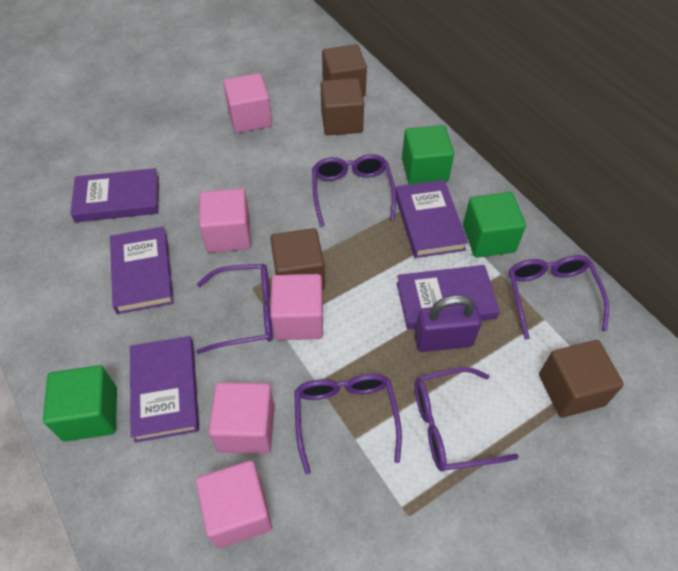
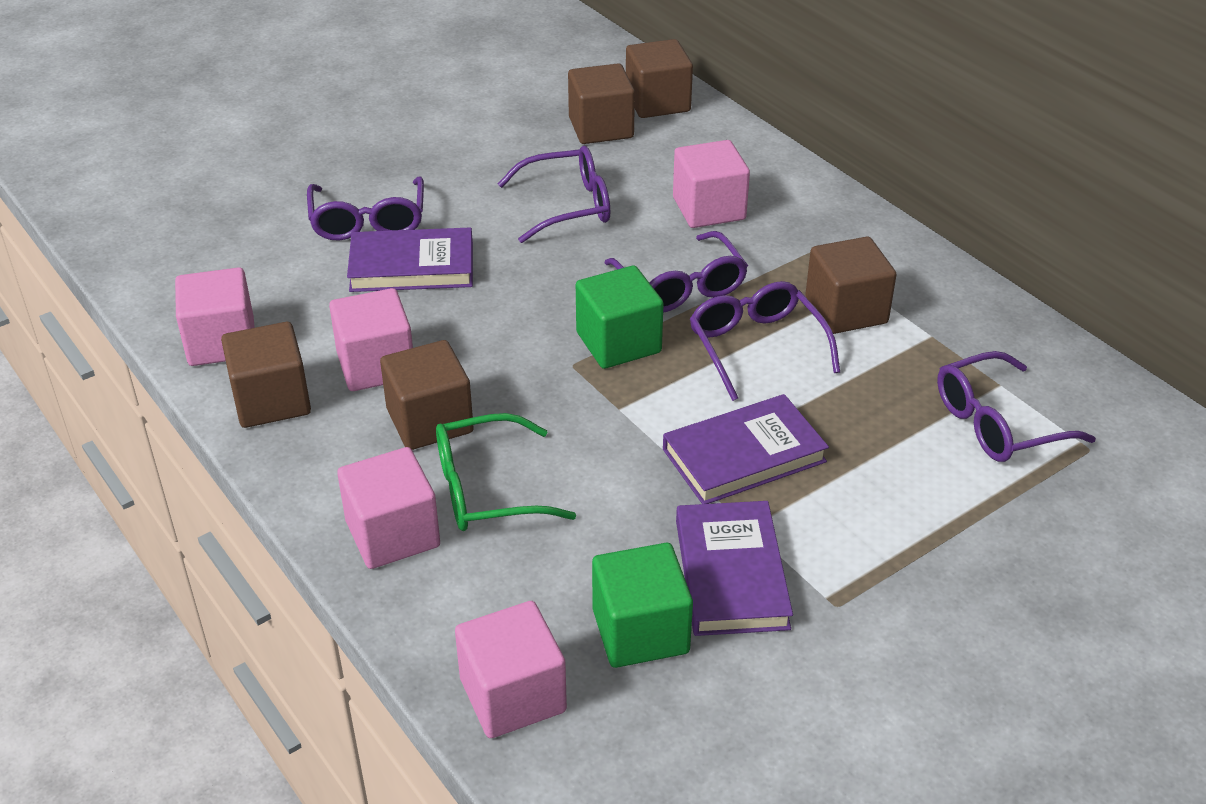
brown cube: [270,228,325,290] [321,78,364,135] [322,44,367,97] [539,340,624,418] = 4 -> [221,322,311,428] [380,340,474,450] [568,63,635,144] [626,39,693,118] [805,237,896,334] = 5
green cube: [43,365,117,442] [402,125,454,184] [463,192,526,258] = 3 -> [576,266,664,369] [592,543,693,668] = 2
green glasses: none = 0 -> [436,413,576,531] = 1
purple book: [70,168,159,222] [110,227,174,314] [130,336,199,443] [395,180,468,258] [396,265,500,329] = 5 -> [347,227,473,292] [663,394,829,504] [676,501,793,636] = 3
purple padlock: [414,295,482,352] = 1 -> none = 0

